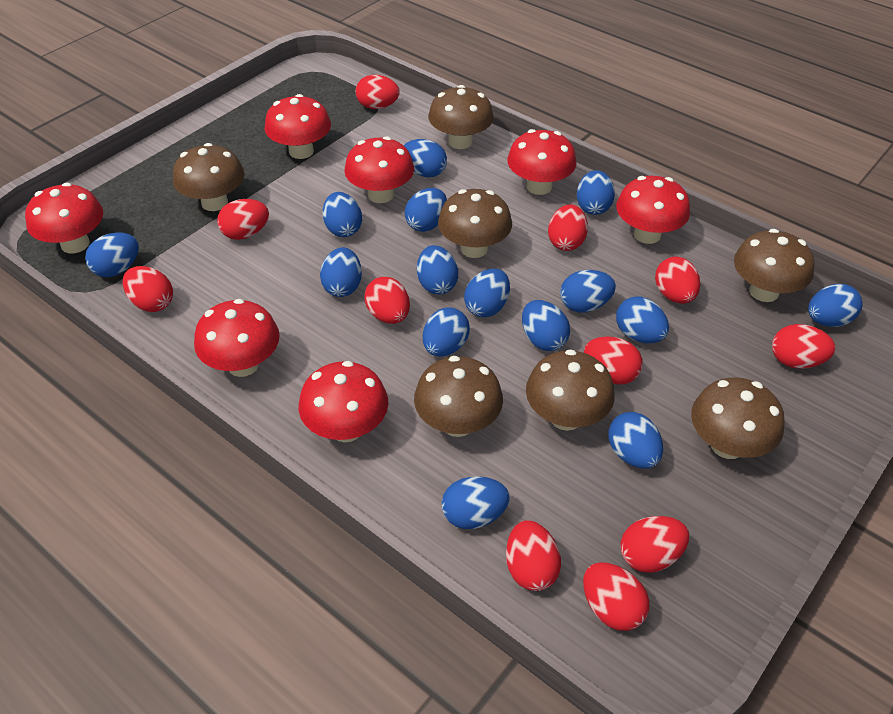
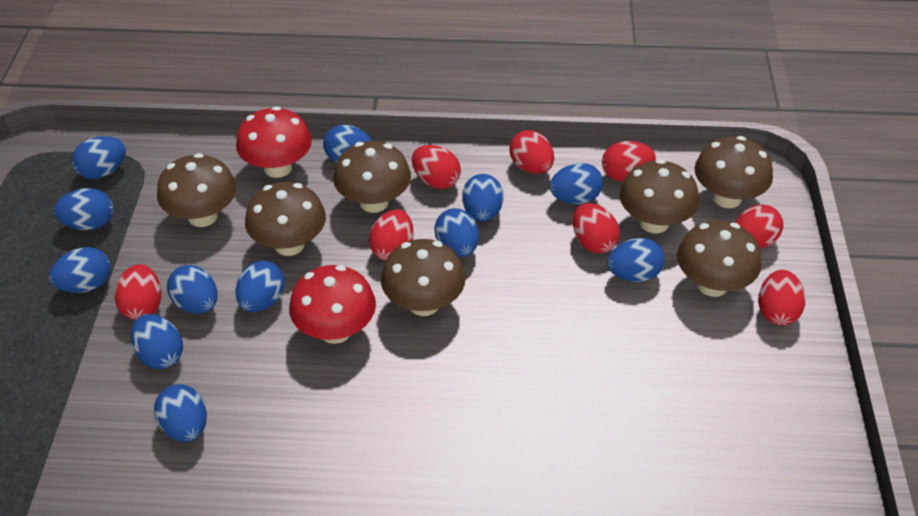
blue egg: [85,233,139,277] [320,247,362,297] [322,192,362,237] [404,139,447,178] [405,188,447,232] [417,245,458,294] [423,307,470,356] [442,476,510,529] [464,269,510,317] [522,300,570,351] [560,270,616,313] [577,170,615,215] [608,412,663,469] [616,297,669,343] [808,284,862,327] = 15 -> [49,247,111,293] [54,188,113,230] [72,136,126,179] [131,314,183,369] [154,384,207,442] [167,265,218,314] [235,261,285,312] [323,125,372,162] [434,208,479,257] [462,174,503,222] [550,163,603,204] [607,238,665,282] = 12
red egg: [123,266,173,312] [217,199,269,240] [356,75,400,109] [364,277,410,324] [506,520,561,591] [548,205,588,251] [583,562,649,631] [584,336,643,384] [620,516,689,573] [655,257,700,304] [772,324,835,369] = 11 -> [115,264,162,320] [369,209,414,261] [412,145,461,189] [509,130,554,174] [573,203,620,254] [602,141,656,182] [735,204,784,249] [758,270,805,326] = 8
red mushroom: [25,183,103,253] [194,299,280,377] [265,94,331,159] [299,361,388,442] [344,136,414,203] [507,129,576,195] [616,176,690,244] = 7 -> [236,106,312,178] [289,265,376,344] = 2

